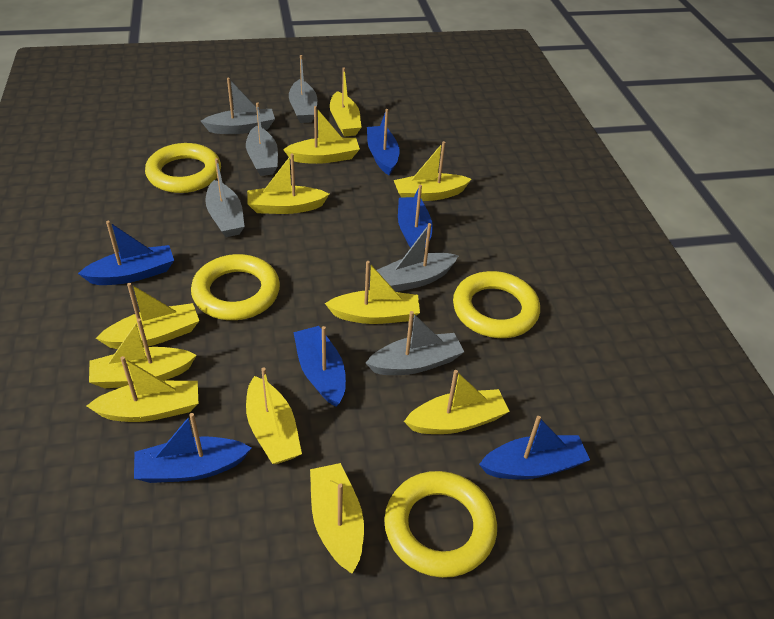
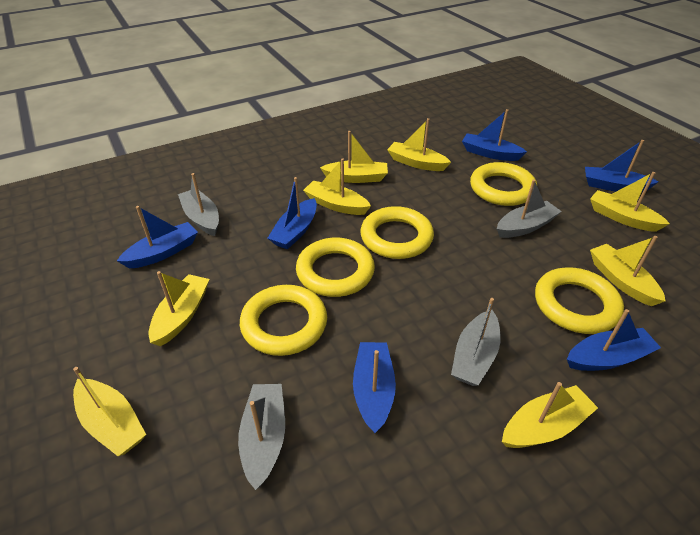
grey boat: [201,78,275,134] [205,158,245,237] [246,102,278,176] [289,55,317,123] [366,311,464,375] [377,223,459,292] = 6 -> [178,173,219,236] [238,384,285,490] [451,298,501,386] [497,180,562,238] = 4
yellow boat: [87,356,198,422] [89,318,197,388] [96,283,199,349] [246,367,302,464] [247,153,329,214] [283,106,360,164] [310,463,364,574] [325,261,420,324] [330,67,361,137] [394,141,471,201] [404,370,510,434] = 11 -> [73,367,146,456] [148,271,209,346] [303,158,371,215] [320,131,388,183] [387,118,451,171] [502,382,598,448] [590,172,670,232] [590,236,666,306] = 8
yellow ring: [145,143,221,193] [191,254,280,320] [384,471,497,578] [453,271,540,338] = 4 -> [240,285,327,356] [296,237,375,297] [360,206,434,259] [470,162,537,206] [535,267,624,334] = 5

